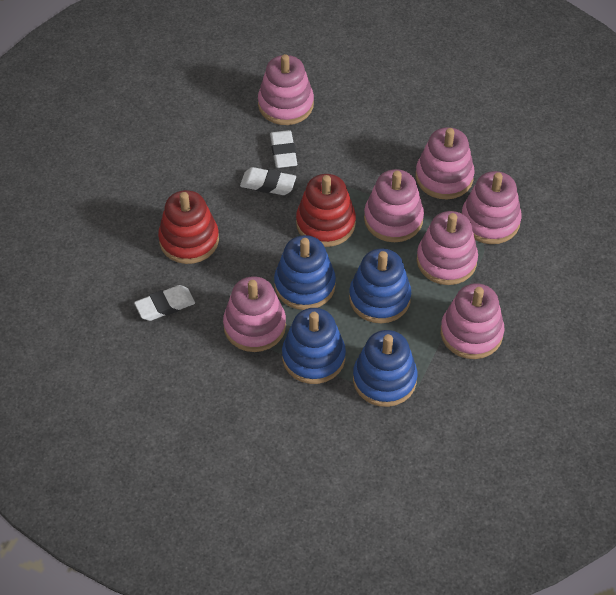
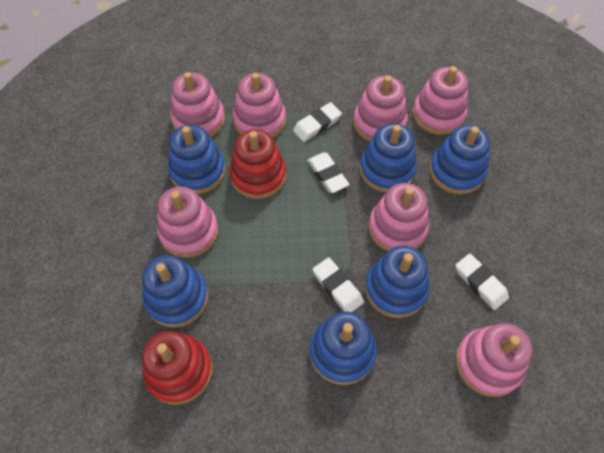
blue stacking toy: [274,235,336,310] [282,308,346,384] [349,248,411,323] [353,330,417,407] = 4 -> [142,255,208,328] [168,124,226,194] [310,312,377,385] [360,123,417,193] [365,246,429,318] [430,125,490,194] = 6
white eraser: [134,285,195,321] [240,167,296,195] [270,130,297,168] = 3 -> [293,102,342,142] [307,152,350,193] [313,258,364,312] [455,254,509,310] = 4

